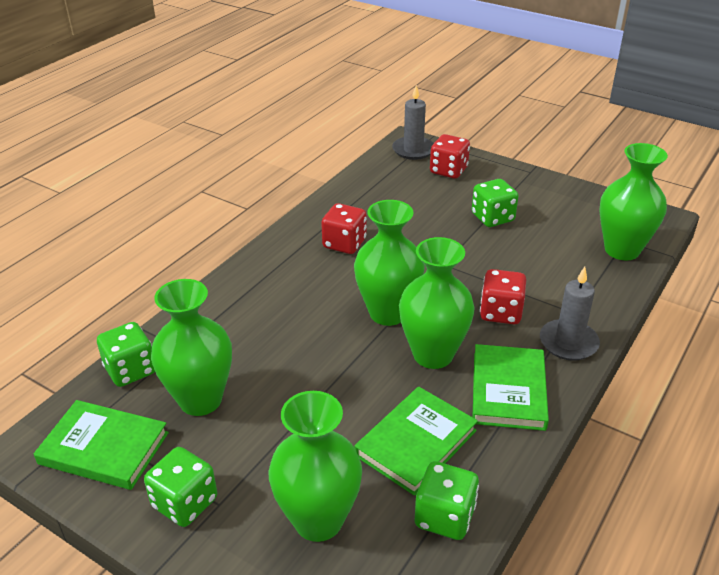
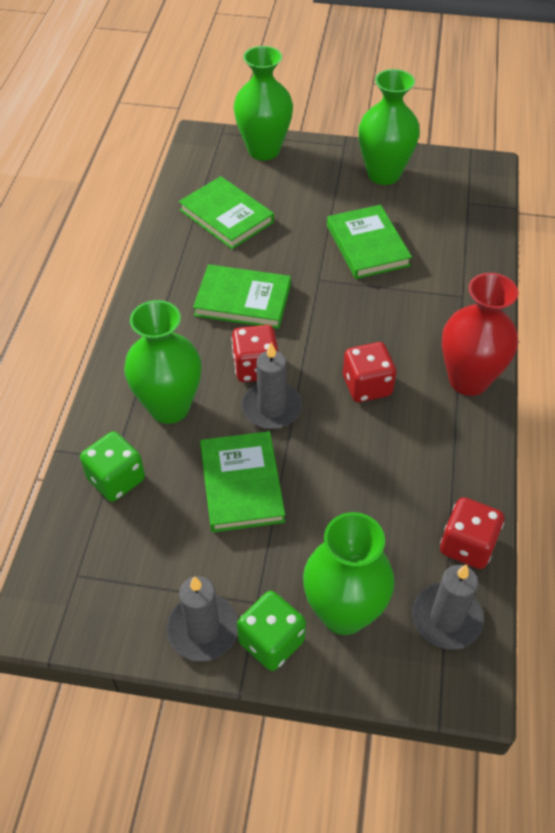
green book: [34,400,169,490] [354,387,478,496] [473,344,549,431] = 3 -> [179,176,274,249] [193,264,291,329] [200,431,285,532] [327,205,412,279] = 4
green dice: [97,322,155,387] [144,447,217,527] [415,461,479,540] [472,179,519,227] = 4 -> [80,431,145,502] [237,591,306,671] = 2
green vase: [151,279,232,416] [269,391,362,542] [354,200,425,326] [399,237,475,369] [599,143,668,260] = 5 -> [124,300,202,424] [234,46,293,160] [303,512,395,635] [358,69,420,185] = 4
grey candle: [392,85,434,160] [540,267,600,361] = 2 -> [167,576,238,661] [241,342,302,429] [412,564,484,650] = 3
red vase: none = 0 -> [442,273,519,396] = 1

